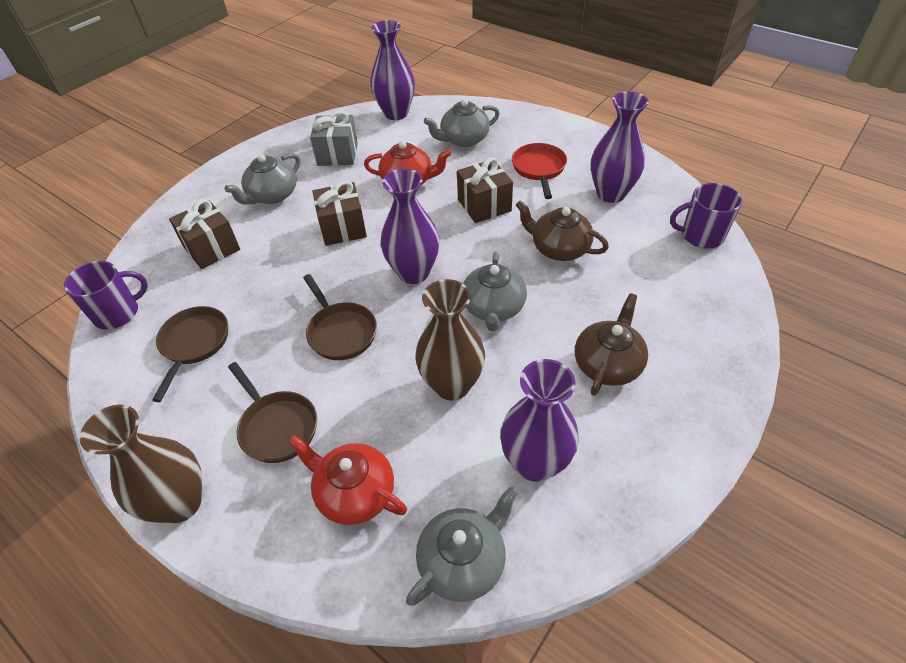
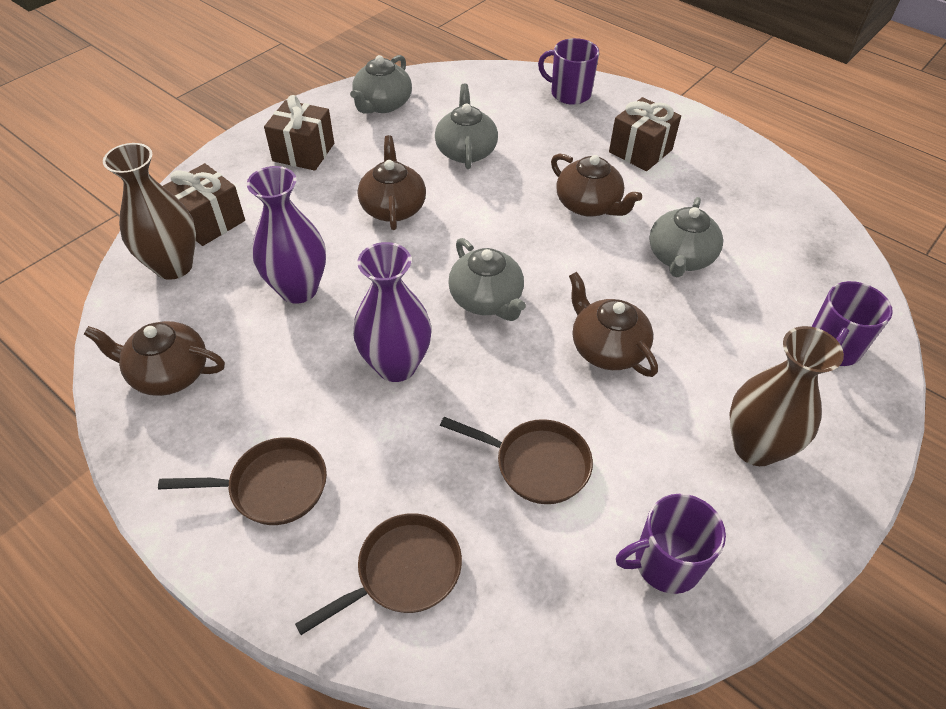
brown teapot: [516,200,609,261] [575,293,648,396] = 2 -> [84,321,225,396] [358,135,426,230] [551,154,642,216] [569,272,658,377] = 4
grey gift: [310,111,358,166] = 1 -> none = 0
purple mug: [64,261,148,330] [670,183,742,249] = 2 -> [538,38,599,105] [616,494,726,594] [811,281,893,366] = 3
purple vase: [371,20,415,120] [381,168,439,284] [500,359,579,482] [591,91,649,203] = 4 -> [247,166,326,304] [353,242,431,382] = 2
red pan: [512,143,567,199] = 1 -> none = 0
red teapot: [288,435,407,525] [364,141,451,185] = 2 -> none = 0

